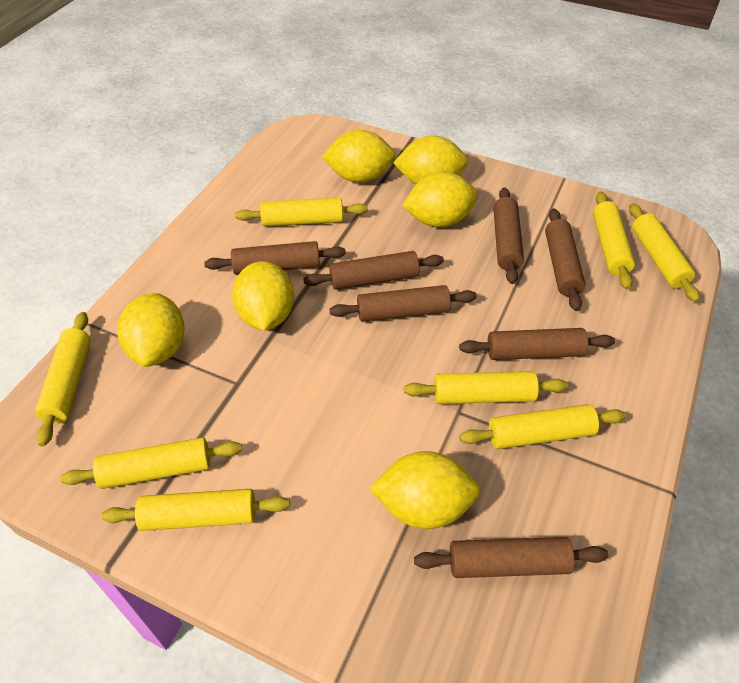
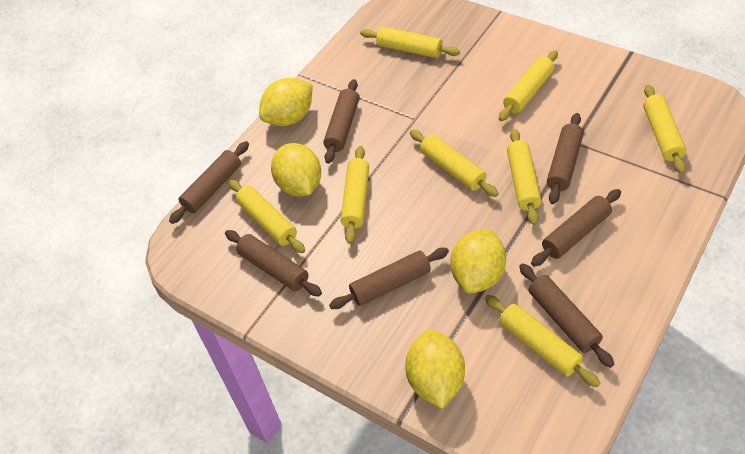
yellow lemon: [117,293,185,367] [232,261,294,331] [322,130,396,183] [370,451,480,529] [393,135,468,185] [402,172,478,227] = 6 -> [259,78,313,126] [271,143,321,197] [405,330,465,409] [451,229,506,293] = 4

